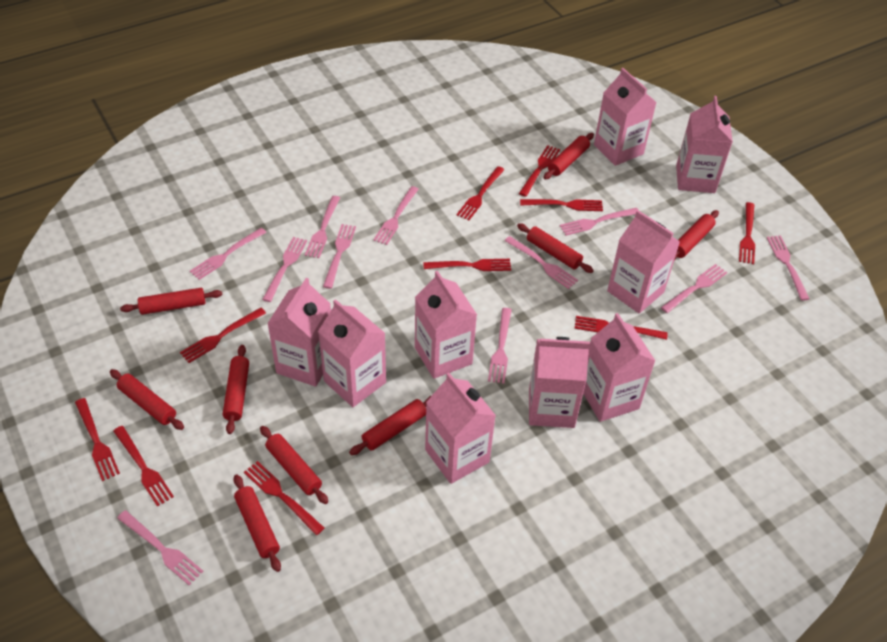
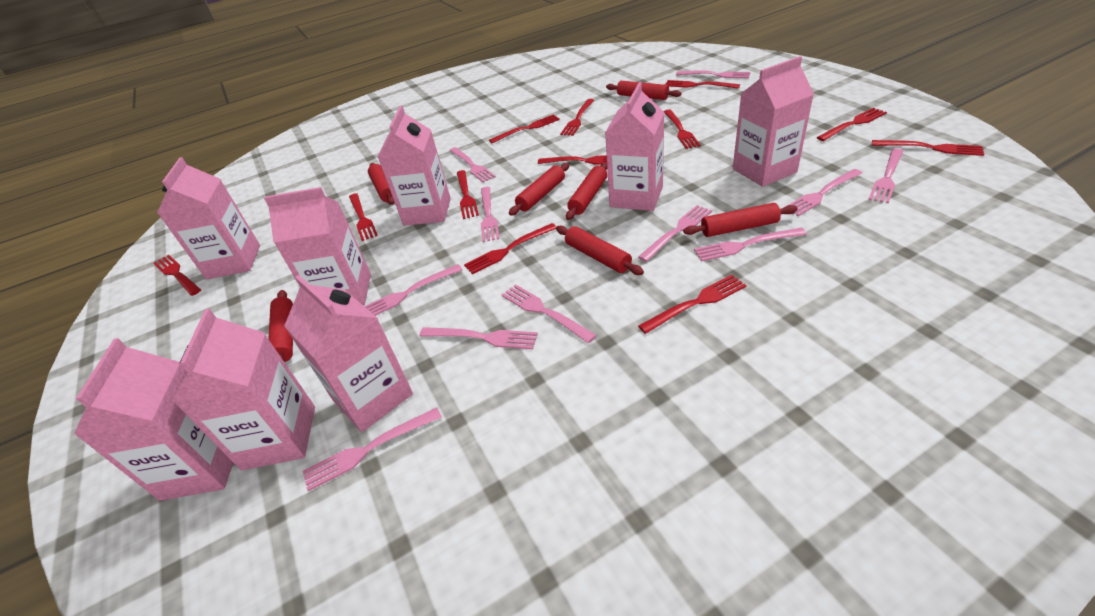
pink carton: [267,278,331,387] [318,299,386,407] [415,271,477,379] [425,373,496,484] [529,337,590,428] [583,313,655,422] [594,68,657,166] [607,210,680,314] [676,96,733,193] = 9 -> [74,338,233,501] [157,157,260,279] [172,309,315,470] [264,187,371,306] [284,275,413,432] [377,106,451,226] [605,82,665,211] [733,56,814,187] = 8
red fork: [75,398,120,481] [113,426,174,507] [180,308,266,363] [244,461,324,535] [423,259,511,271] [457,166,505,220] [519,145,560,197] [520,199,603,211] [574,316,668,340] [739,202,755,264] = 10 -> [154,255,201,296] [349,193,378,241] [457,170,479,219] [464,223,557,274] [489,115,560,144] [538,155,607,165] [560,99,594,136] [638,275,746,334] [664,109,701,149] [665,80,740,89] [817,108,887,141] [872,140,984,156] = 12
red rolling pin: [110,369,184,430] [120,288,222,315] [223,345,249,434] [234,474,281,572] [260,426,328,504] [349,396,431,455] [517,223,594,273] [544,133,594,179] [674,210,719,261] = 9 -> [268,290,293,362] [368,163,395,205] [509,163,569,216] [556,226,644,275] [566,163,607,220] [606,81,682,100] [683,203,798,237] = 7

